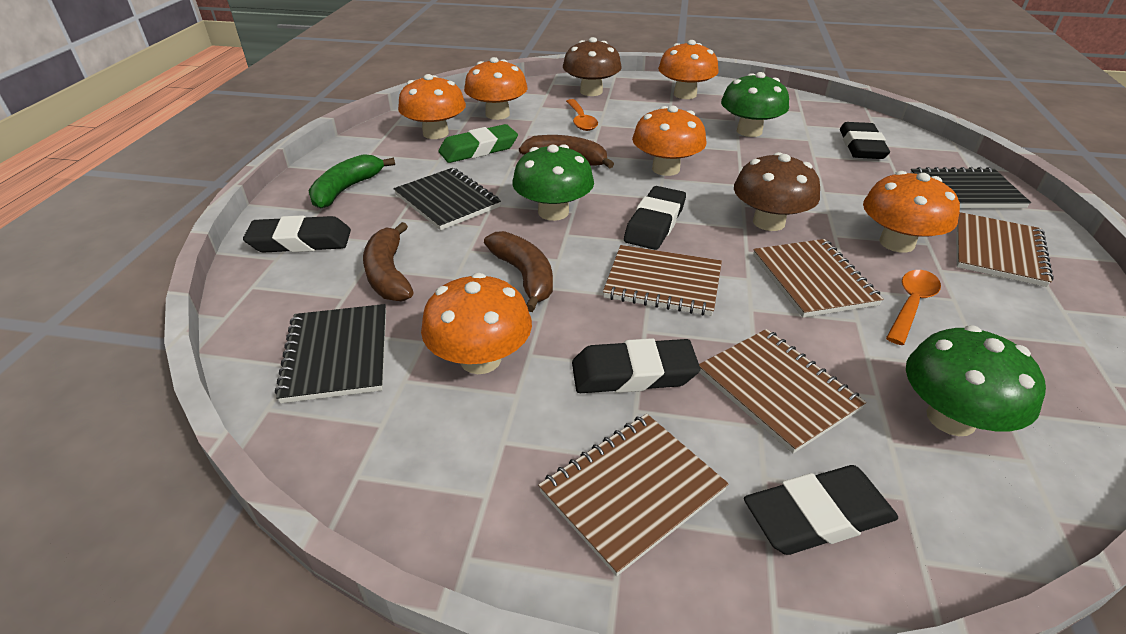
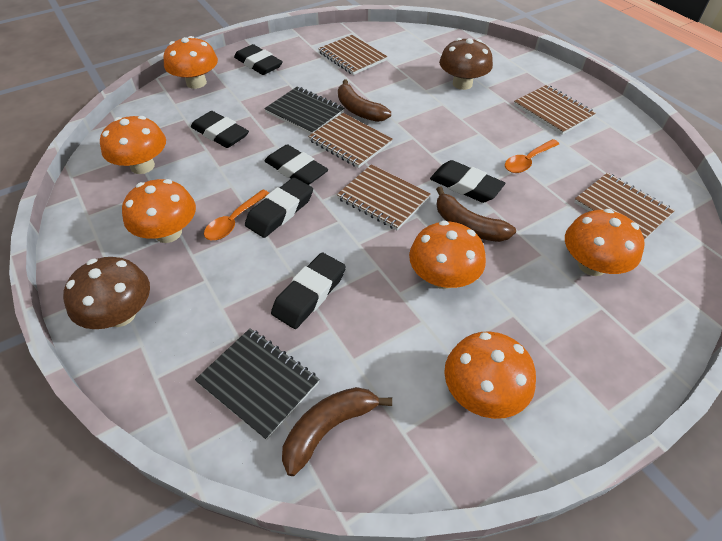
black eraser: [243,215,351,252] [572,338,700,393] [624,186,686,250] [744,465,898,555] [840,122,890,159] = 5 -> [191,111,249,148] [234,44,283,75] [245,177,313,238] [265,144,328,185] [271,253,346,329] [430,160,505,203] = 6
black notebook: [275,304,386,403] [394,168,501,230] [910,167,1031,208] = 3 -> [195,328,320,440] [264,86,344,134] = 2
green banana: [309,154,395,209] = 1 -> none = 0
green eraser: [438,124,518,163] = 1 -> none = 0
green mushroom: [512,144,594,221] [721,72,789,137] [906,325,1046,436] = 3 -> none = 0

